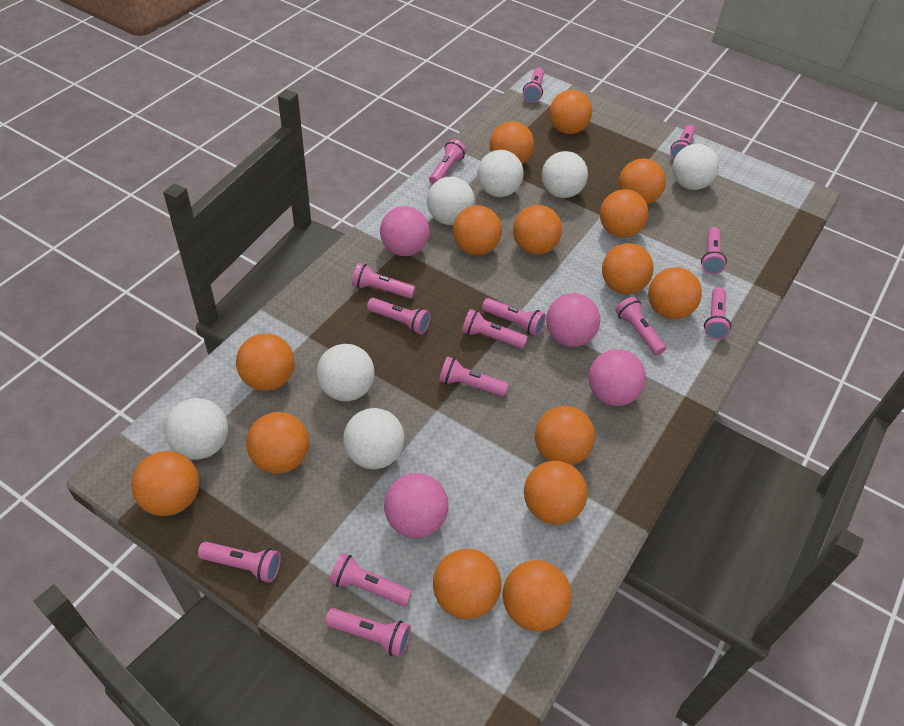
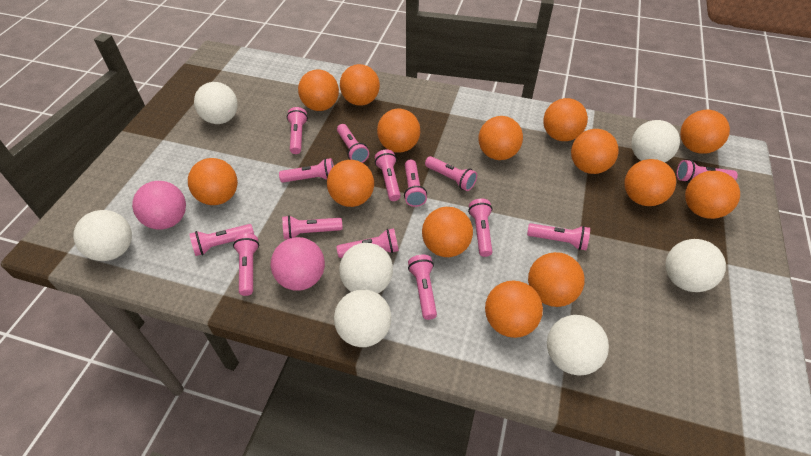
orange ball: [131,451,199,516] [236,333,295,391] [246,412,309,474] [433,549,501,619] [453,205,502,255] [490,121,534,164] [503,560,572,631] [513,205,562,255] [524,461,588,525] [535,406,595,465] [549,90,592,134] [600,189,648,238] [602,243,654,294] [619,159,666,204] [648,267,702,319] = 15 -> [188,158,238,205] [298,69,339,111] [327,160,374,207] [340,64,380,106] [377,109,420,153] [422,207,473,257] [478,116,523,160] [485,281,543,338] [528,252,585,307] [543,98,588,141] [571,129,619,174] [625,159,676,206] [680,110,730,154] [685,171,740,219] = 14
pink ball: [380,206,430,256] [384,473,449,538] [546,293,600,347] [589,349,646,406] = 4 -> [132,181,186,230] [271,237,325,291] = 2

